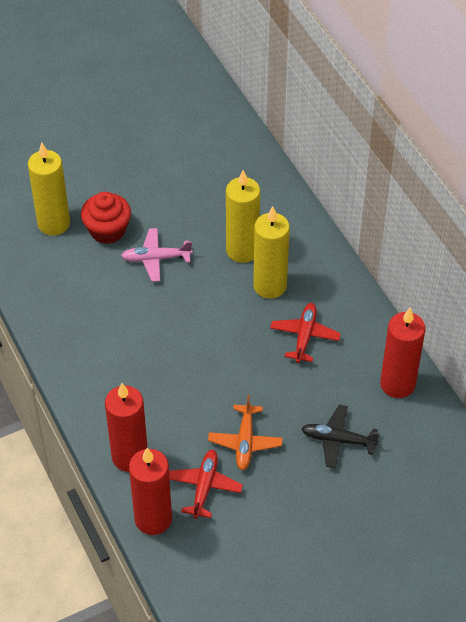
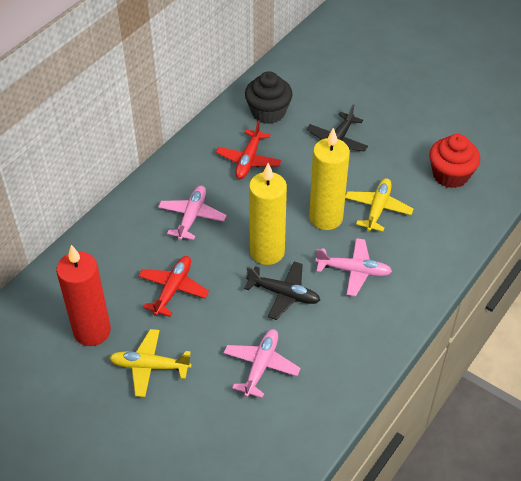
black cupcake: none = 0 -> [245,71,293,124] = 1
black plane: [301,405,380,468] = 1 -> [244,261,320,320] [306,104,368,152] = 2
orange plane: [208,395,282,470] = 1 -> none = 0
pink plane: [121,228,193,282] = 1 -> [158,186,227,240] [224,329,301,398] [315,238,392,296] = 3
red candle: [105,383,148,472] [129,448,172,535] [380,308,425,398] = 3 -> [56,245,111,346] = 1
yellow candle: [28,142,70,236] [226,170,260,263] [253,206,290,299] = 3 -> [249,163,287,265] [309,128,350,230] = 2
yellow plane: none = 0 -> [109,329,192,397] [345,178,414,232] = 2

